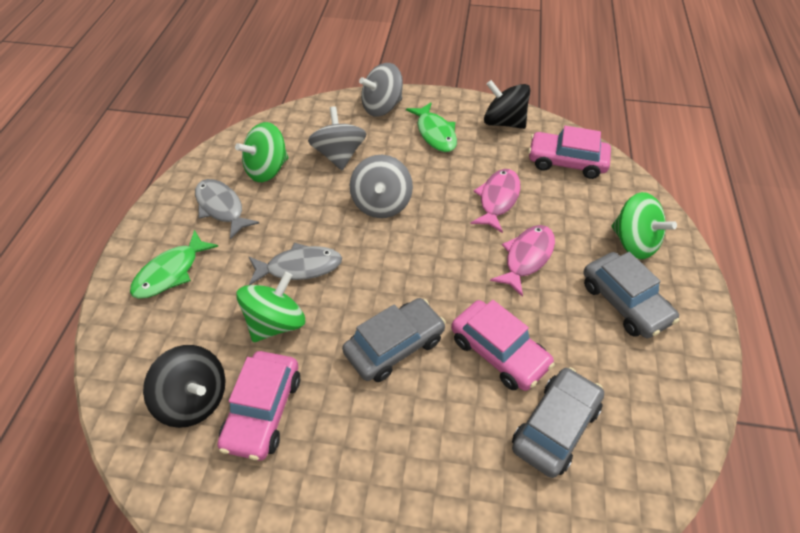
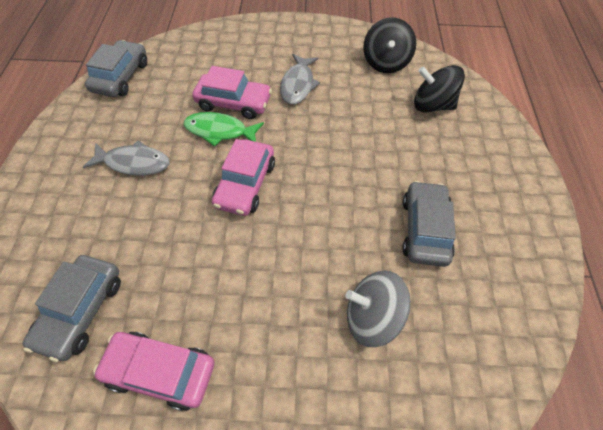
green fish: [130,230,218,299] [406,102,457,152] = 2 -> [184,112,264,147] = 1
green spinning top: [235,122,288,182] [236,272,305,342] [611,192,677,259] = 3 -> none = 0
grey spinning top: [308,106,366,170] [350,155,413,218] [359,63,403,117] = 3 -> [345,271,411,347] = 1
pink fish: [470,169,520,233] [490,225,555,297] = 2 -> none = 0

